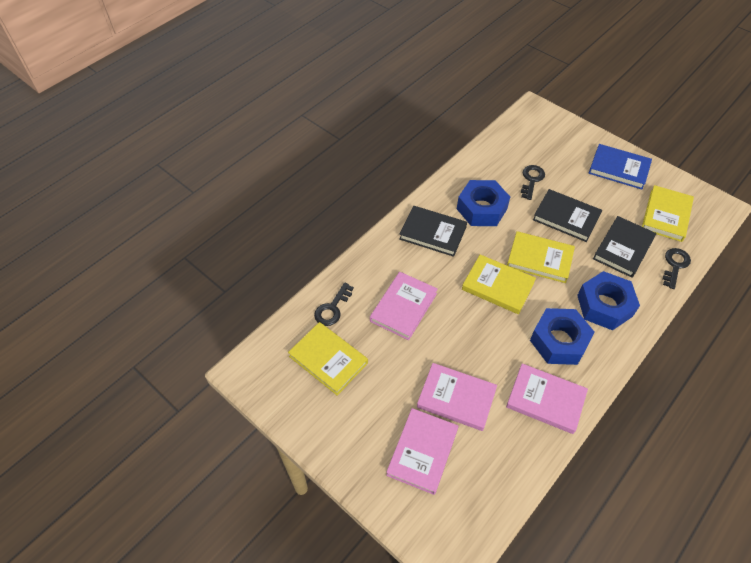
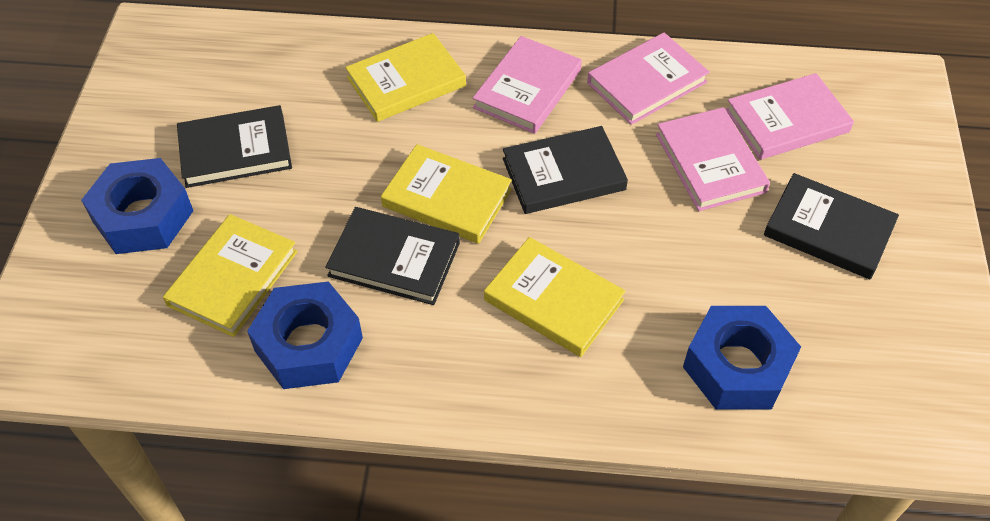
black book: [399,206,467,257] [533,189,602,242] [593,216,656,278] = 3 -> [177,105,292,188] [325,207,460,305] [503,126,628,214] [764,173,899,279] = 4
black key: [314,282,354,326] [521,165,545,200] [662,248,691,289] = 3 -> none = 0
blue book: [589,144,652,189] = 1 -> none = 0

